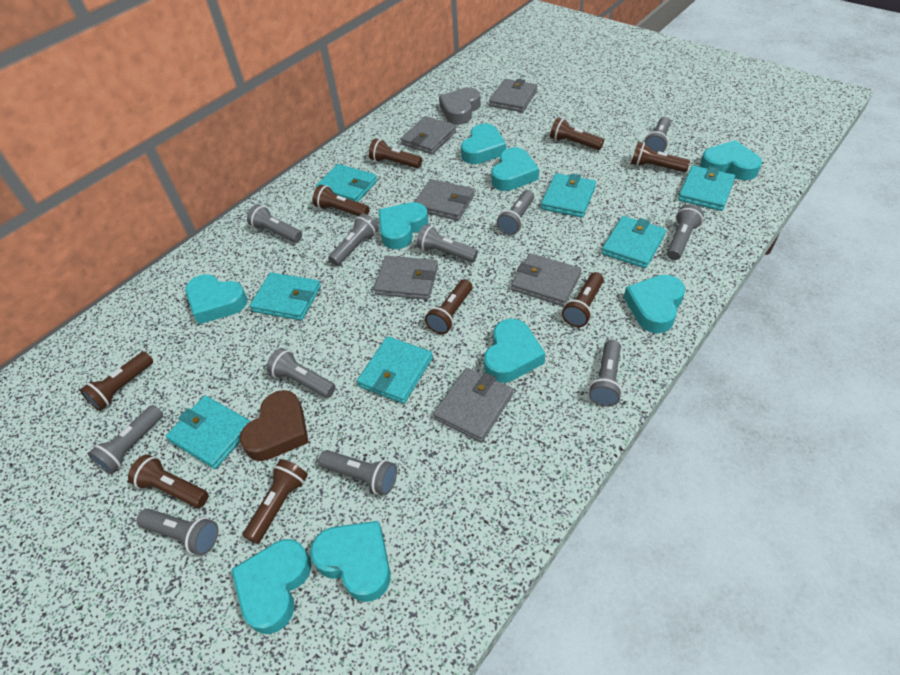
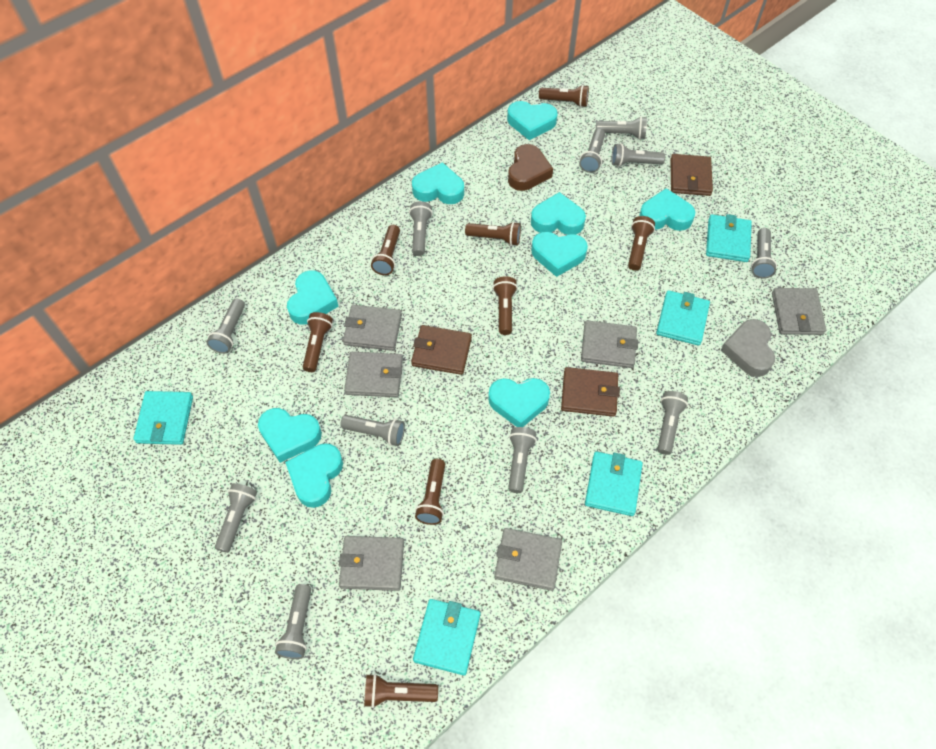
brown flashlight: [80,352,153,411] [128,454,208,508] [243,459,308,544] [313,185,369,216] [369,138,422,168] [425,279,472,334] [550,117,604,150] [562,272,604,327] [631,142,690,172] = 9 -> [303,312,333,372] [364,674,438,708] [371,225,400,275] [415,459,445,525] [465,222,521,246] [493,276,518,335] [539,85,589,107] [628,216,655,271] = 8
brown wallet: none = 0 -> [411,325,472,375] [561,367,620,417] [670,154,713,196] = 3
turquoise wallet: [166,396,251,469] [250,272,321,320] [315,164,377,202] [357,336,433,404] [541,173,596,218] [602,216,666,268] [678,165,735,211] = 7 -> [133,391,193,445] [413,599,480,675] [585,451,643,516] [656,290,710,346] [706,214,752,262] = 5

